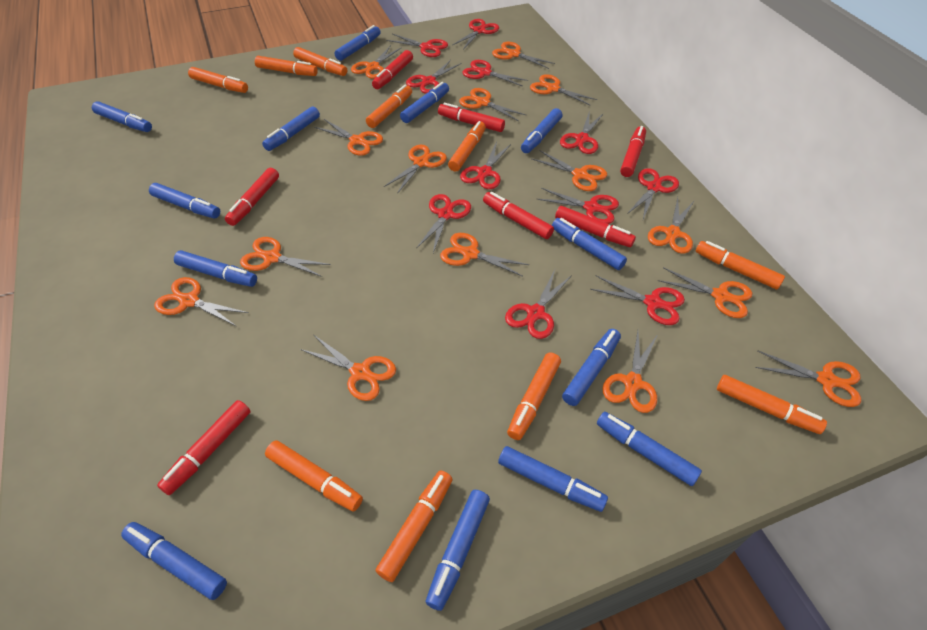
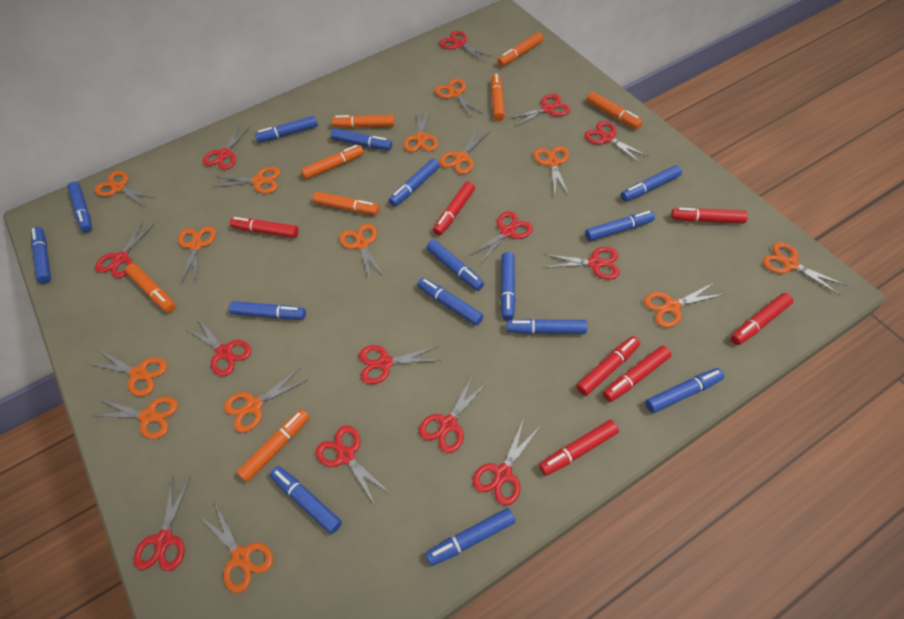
blue marker: [92,101,152,132] [121,522,227,600] [149,183,220,218] [174,250,257,287] [262,106,320,151] [334,25,381,61] [400,82,449,123] [426,490,490,611] [498,446,608,512] [521,108,562,153] [552,218,627,270] [562,329,621,406] [597,412,702,486] = 13 -> [31,227,51,284] [67,182,92,232] [229,301,306,319] [255,116,318,143] [270,466,342,534] [331,128,392,150] [389,159,439,206] [417,278,483,326] [425,508,515,566] [426,240,484,291] [500,252,516,320] [507,319,587,334] [585,211,655,241] [621,165,682,202] [645,368,724,413] = 15
orange marker: [188,67,248,93] [255,56,318,76] [265,440,363,512] [293,47,347,76] [366,84,412,128] [375,471,452,582] [448,121,486,172] [507,353,561,440] [696,241,785,289] [717,375,827,434] = 10 -> [125,263,175,312] [237,409,310,482] [301,145,364,179] [313,192,379,215] [332,115,395,128] [491,73,505,121] [498,32,543,67] [587,92,643,129] = 8
orange scissors: [154,277,248,327] [240,237,331,277] [300,335,396,401] [314,119,383,156] [351,45,402,79] [384,145,447,194] [440,233,529,277] [459,88,526,121] [492,42,555,69] [530,74,597,106] [531,150,607,191] [602,331,658,413] [648,197,694,254] [658,267,752,318] [755,350,861,407] = 15 -> [89,350,167,396] [93,397,178,439] [95,171,156,207] [178,226,216,285] [200,501,273,593] [213,167,280,194] [224,368,308,432] [339,224,385,280] [404,108,438,152] [435,79,483,118] [439,127,489,174] [534,146,569,196] [644,283,724,328] [763,242,846,295] = 14
red scissors: [386,34,448,57] [406,60,461,94] [416,194,471,253] [453,19,499,50] [460,142,511,189] [462,60,528,87] [505,270,572,339] [537,188,619,224] [560,111,604,154] [590,276,685,325] [627,168,679,219] = 11 -> [95,221,155,278] [134,476,191,571] [185,317,251,376] [203,124,251,170] [316,426,391,505] [359,345,442,384] [419,375,488,453] [439,31,493,62] [469,211,533,265] [473,421,539,506] [507,94,570,127] [543,247,620,279] [584,121,649,163] = 13

